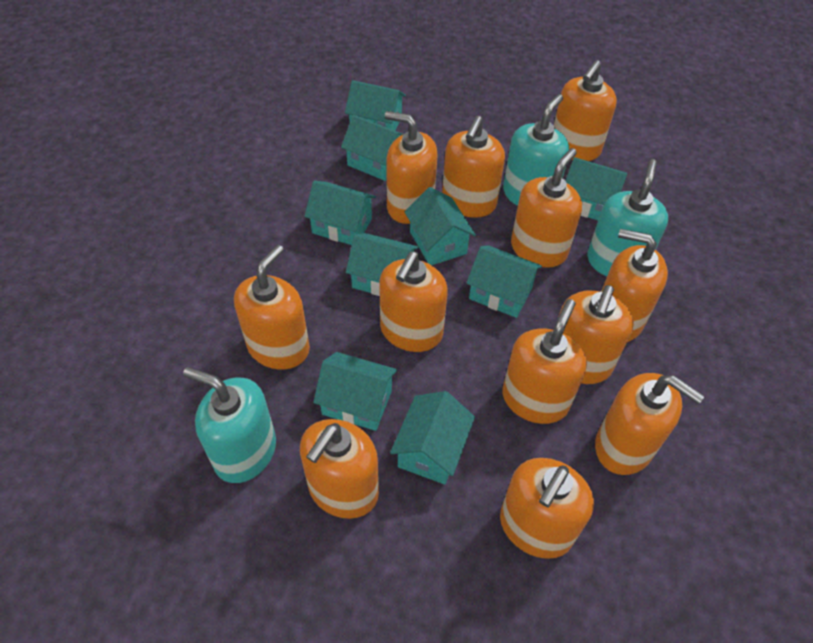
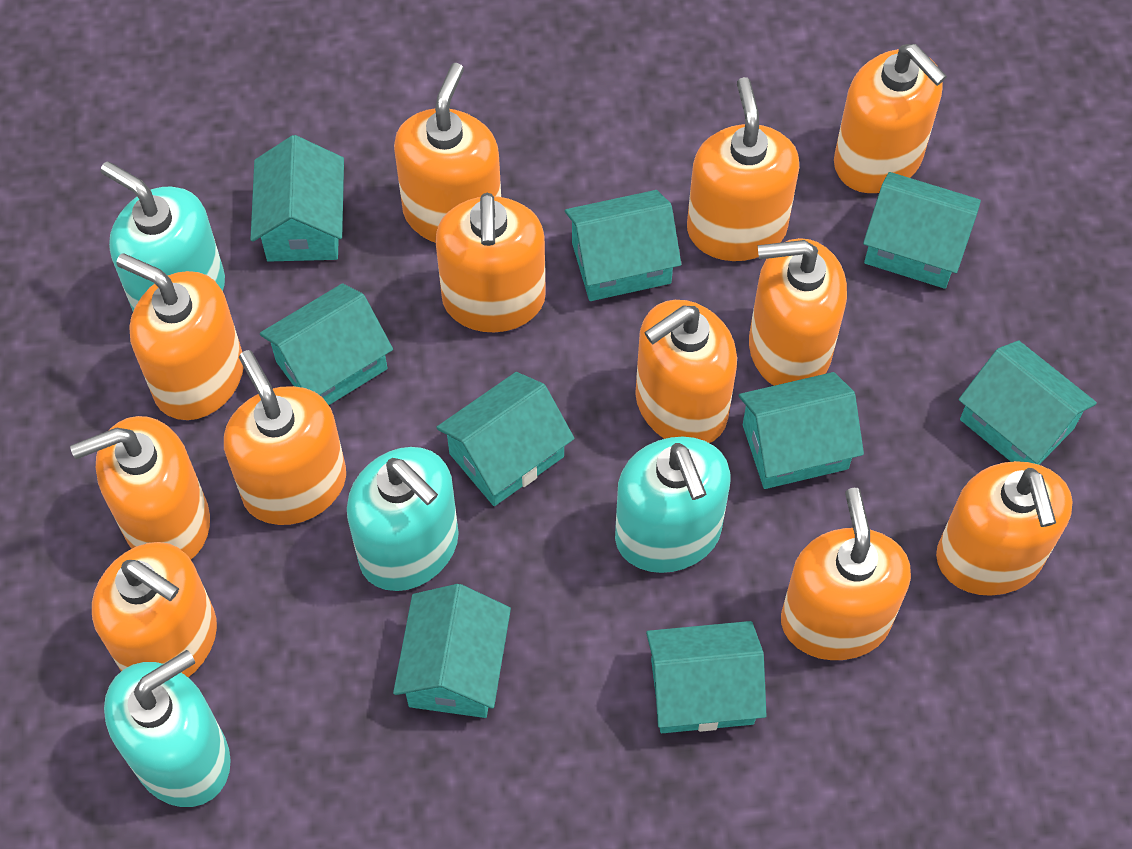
turquoise soap dispenser: [183,367,276,483] [503,94,569,206] [587,159,668,276] = 3 -> [101,161,225,311] [104,650,231,807] [347,447,459,591] [615,437,730,573] = 4

